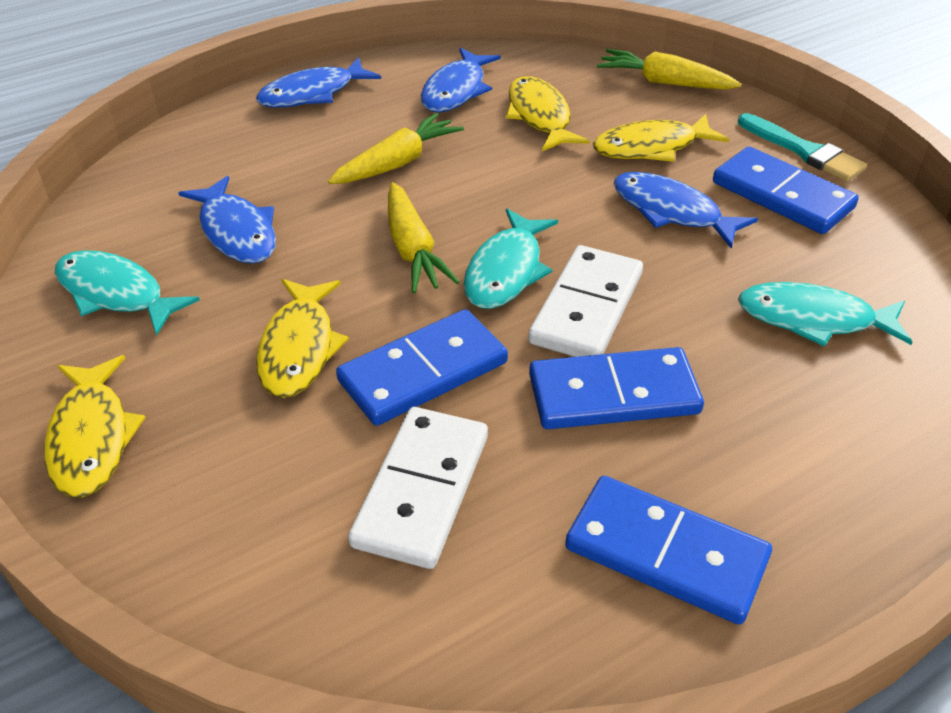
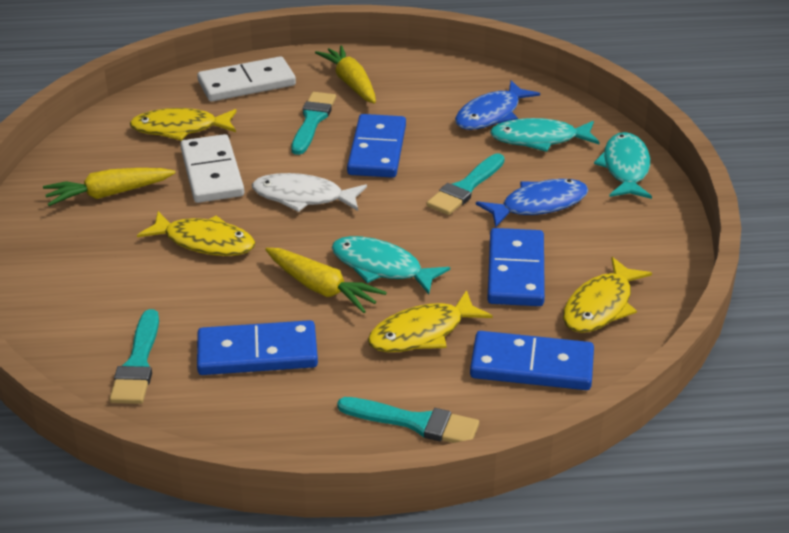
blue fish: [179,176,276,264] [256,57,381,108] [421,48,501,112] [613,172,758,249] = 4 -> [455,80,540,130] [476,179,588,227] = 2
turquoise brush: [738,113,867,181] = 1 -> [109,309,159,404] [291,92,336,155] [337,397,479,443] [426,153,505,215] = 4
white fish: none = 0 -> [252,173,367,212] = 1

